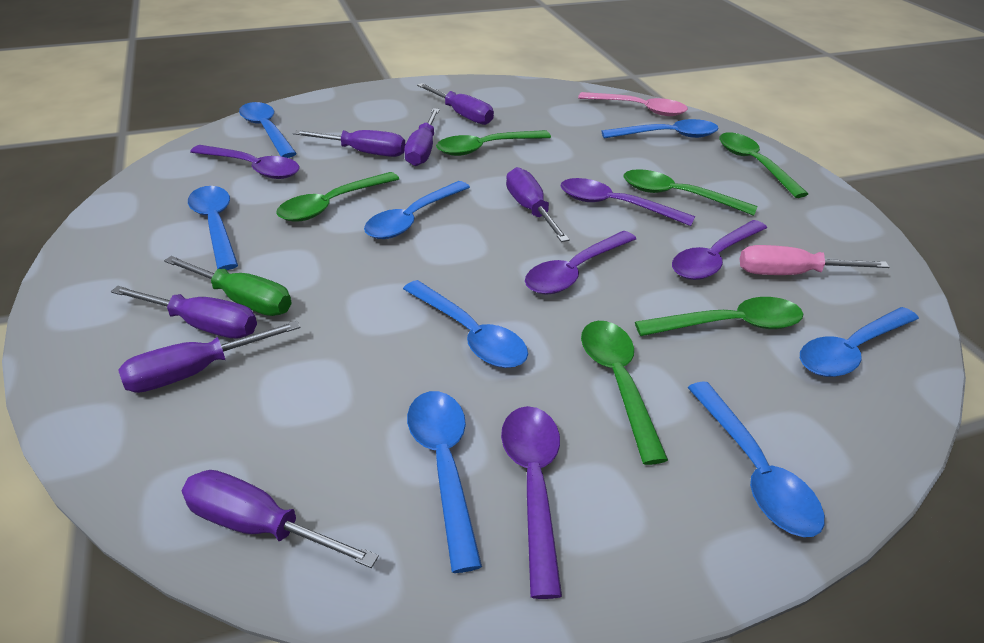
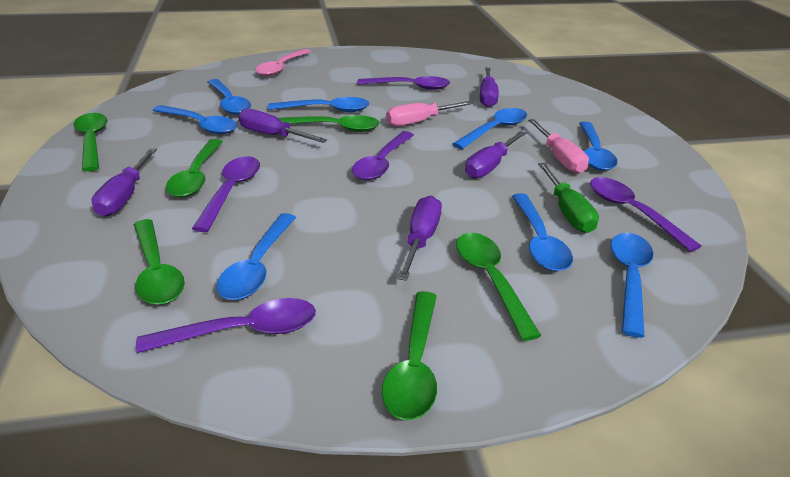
pink screwdriver: [740,245,889,275] = 1 -> [386,101,473,126] [528,119,589,173] = 2
purple screwdriver: [111,286,257,338] [118,321,301,393] [182,470,379,568] [293,130,405,157] [404,108,440,166] [417,83,494,125] [506,167,570,242] = 7 -> [92,148,157,217] [238,108,327,143] [397,195,442,281] [465,131,526,179] [480,67,499,107] = 5

